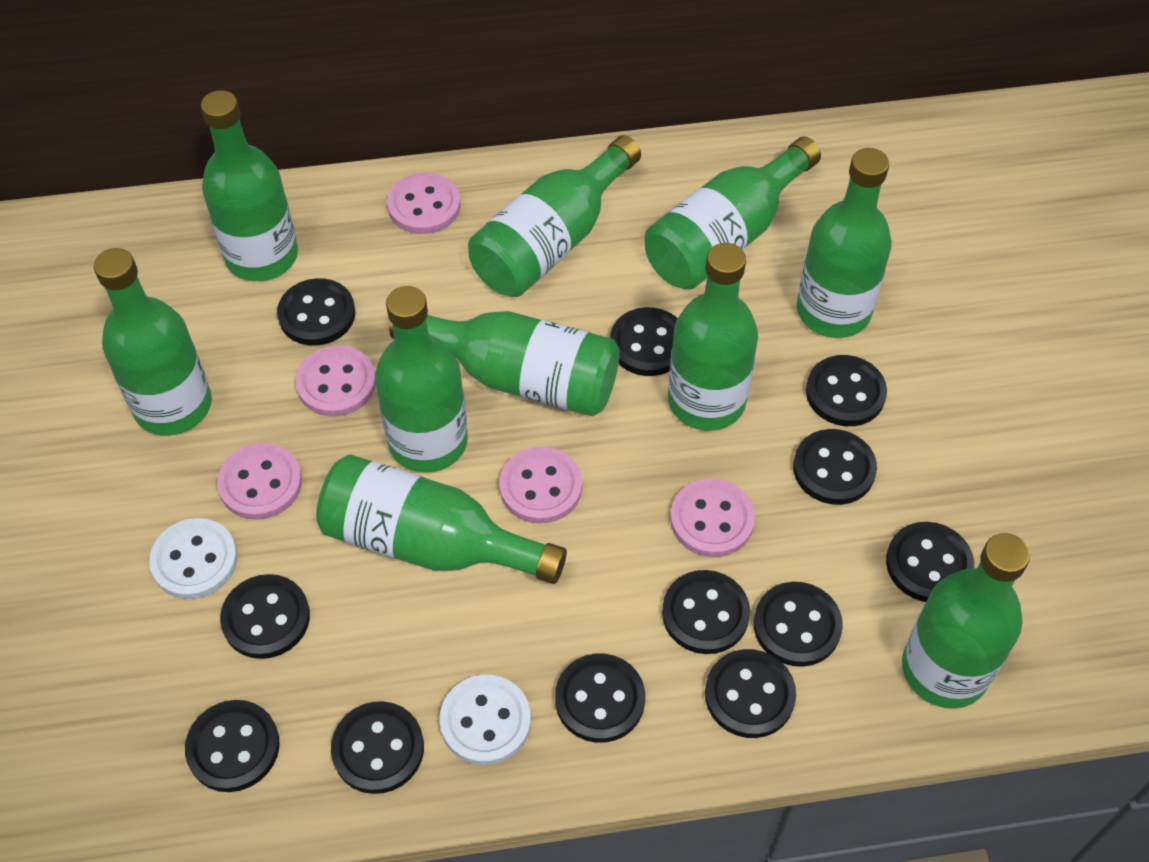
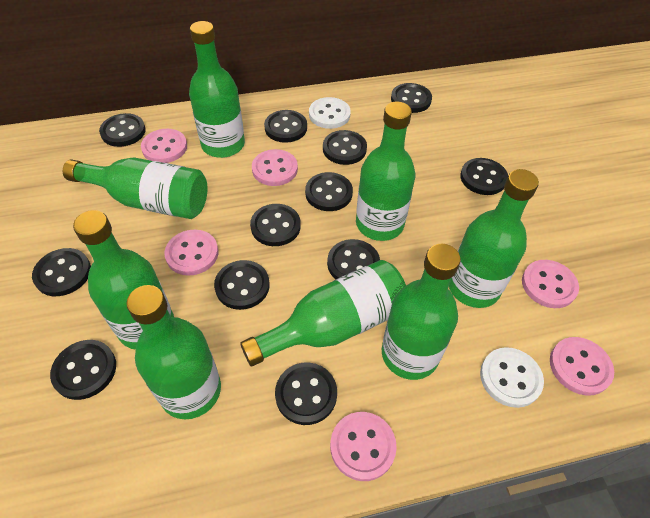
green bottle: [94,248,212,436] [201,90,298,281] [316,454,567,584] [375,286,468,473] [389,311,620,416] [468,135,641,297] [645,136,821,290] [668,243,758,431] [797,148,892,338] [902,533,1030,709] = 10 -> [63,157,207,219] [73,210,174,350] [126,285,221,419] [189,21,245,158] [240,260,406,367] [356,102,415,241] [382,244,461,380] [449,169,539,308] = 8
pink button: [217,443,302,520] [296,345,376,417] [387,172,461,234] [499,447,582,524] [670,479,755,557] = 5 -> [141,129,187,163] [164,230,218,276] [252,149,298,186] [330,412,397,481] [522,260,579,308] [550,337,614,396] = 6

